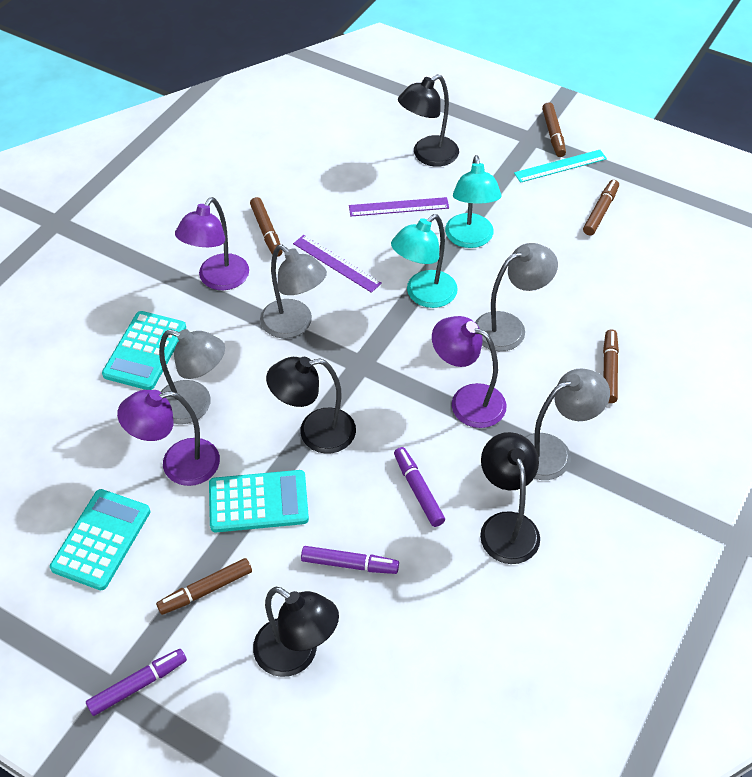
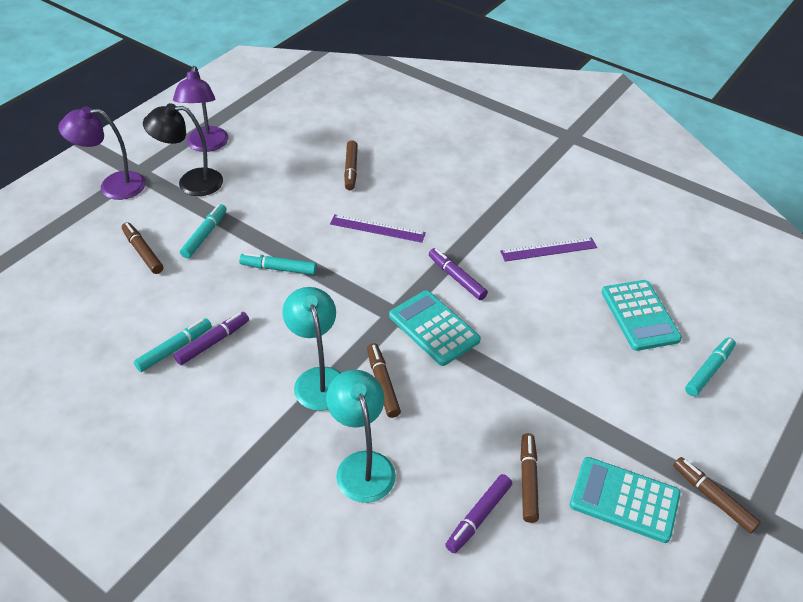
black lamp: [253,586,339,677] [266,357,356,454] [398,74,459,167] [480,432,540,564] = 4 -> [143,103,223,196] = 1
grey lamp: [159,329,225,424] [260,245,327,338] [475,243,558,351] [525,368,610,480] = 4 -> none = 0
purple lamp: [117,390,220,486] [175,197,249,290] [432,316,506,428] = 3 -> [58,106,146,200] [173,66,228,152] = 2
turquoise marker: none = 0 -> [134,318,212,372] [180,204,227,258] [239,253,317,275] [685,338,736,396] = 4
turquoise ruler: [514,150,607,183] = 1 -> none = 0

